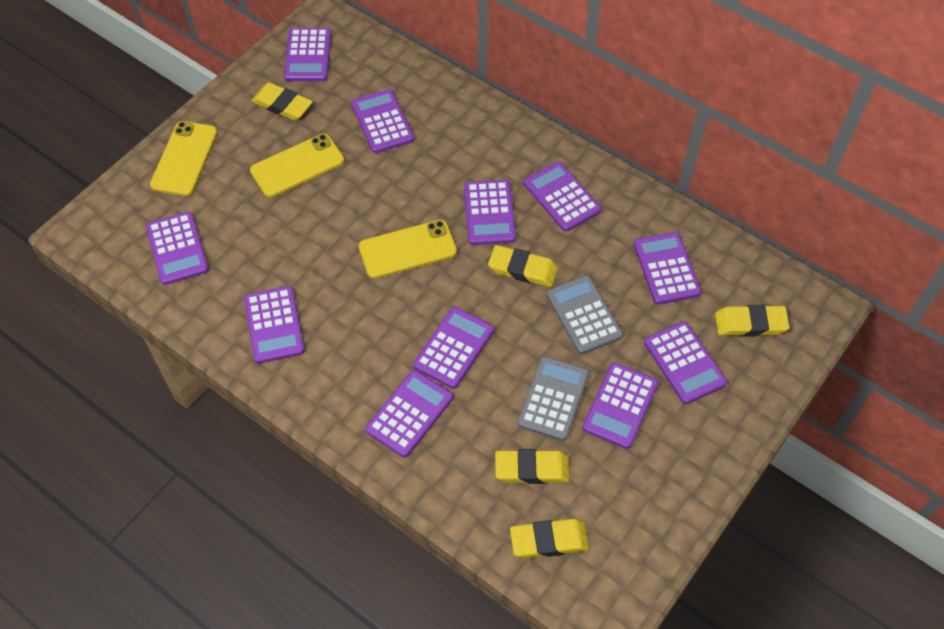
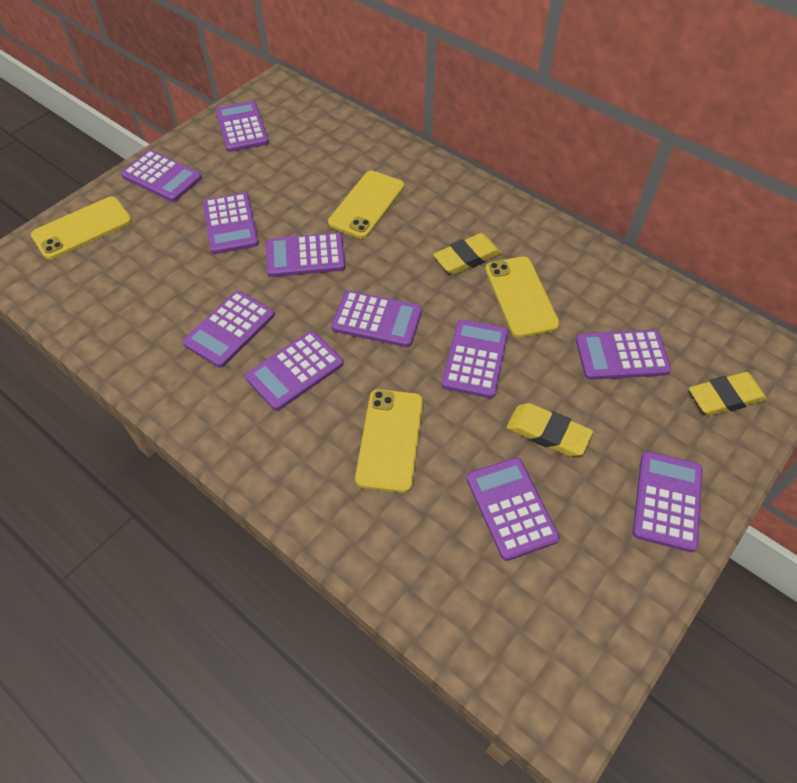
grey calculator: [518,356,589,441] [546,275,623,354] = 2 -> none = 0
yellow eraser: [251,82,313,121] [488,245,558,287] [495,449,570,484] [510,519,589,558] [715,305,790,337] = 5 -> [433,233,501,275] [506,403,593,457] [689,372,767,416] = 3
yellow phone: [150,121,218,196] [250,134,344,197] [359,220,457,279] = 3 -> [31,197,132,260] [328,171,404,239] [355,389,423,493] [485,256,560,338] = 4

